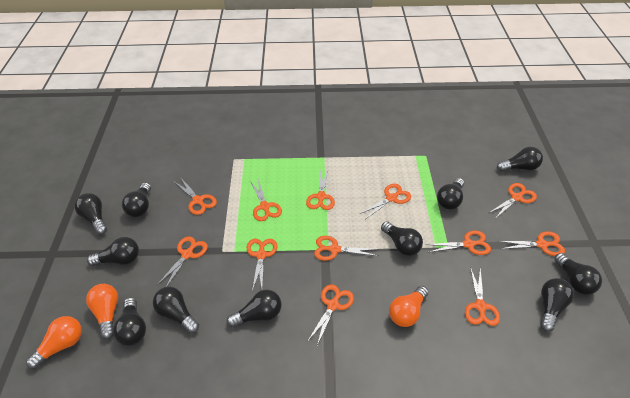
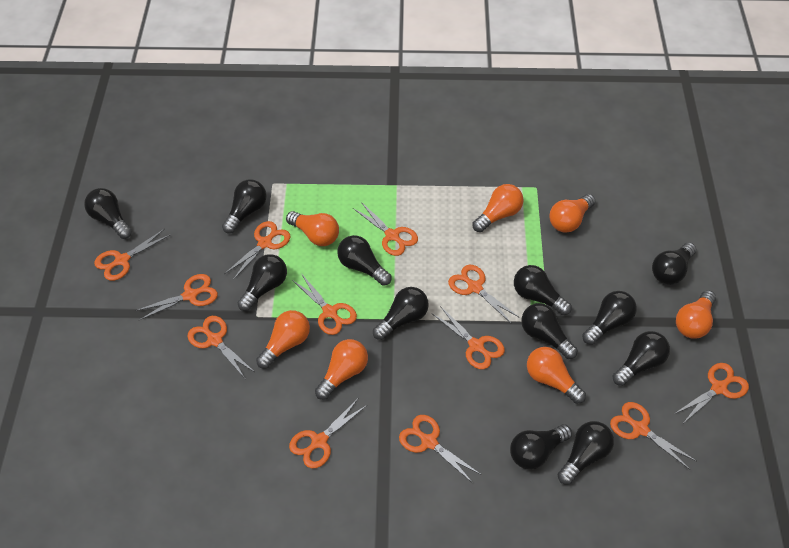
black light bulb: [74,193,107,235] [87,237,139,266] [113,298,146,346] [122,183,151,217] [153,287,199,334] [227,290,281,328] [381,222,423,256] [437,178,464,210] [497,147,543,172] [540,278,574,332] [554,253,602,295] = 11 -> [84,188,132,239] [222,179,267,234] [238,254,287,311] [337,235,391,286] [373,287,429,340] [510,424,572,470] [514,265,572,315] [521,303,578,359] [558,421,614,485] [582,291,637,345] [613,331,670,386] [652,242,696,285] = 12
orange light bulb: [26,316,82,369] [86,284,118,339] [389,286,428,327] = 3 -> [256,310,310,369] [286,211,339,246] [315,339,368,400] [472,184,524,232] [527,347,586,404] [550,194,595,233] [676,290,716,339] = 7

